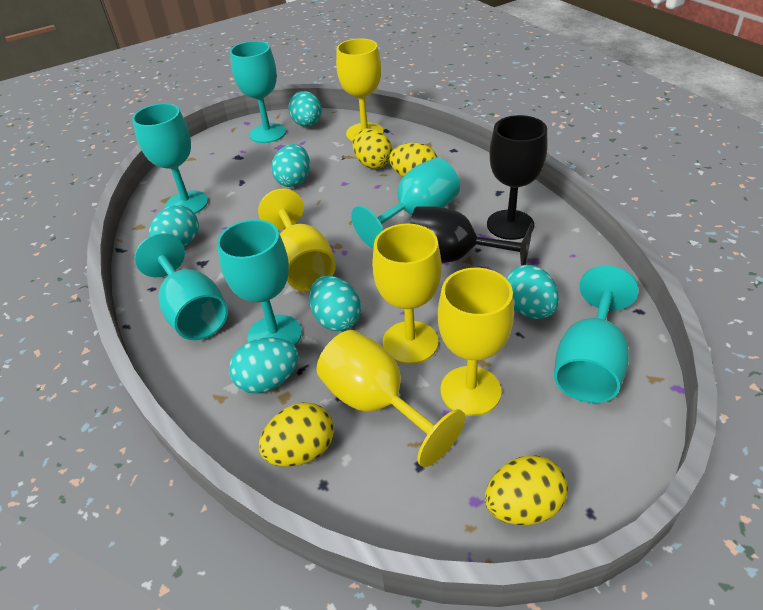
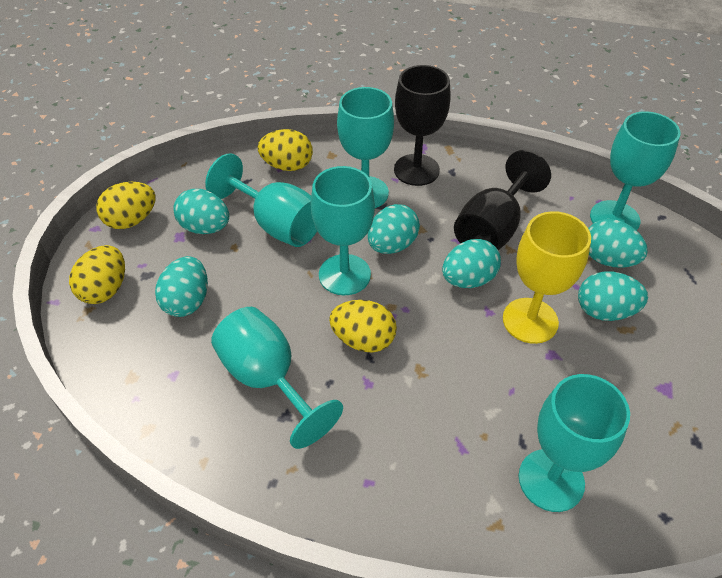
yellow goblet: [258,188,336,291] [316,330,465,467] [336,38,384,141] [372,224,442,364] [438,268,514,416] = 5 -> [503,211,591,344] = 1

